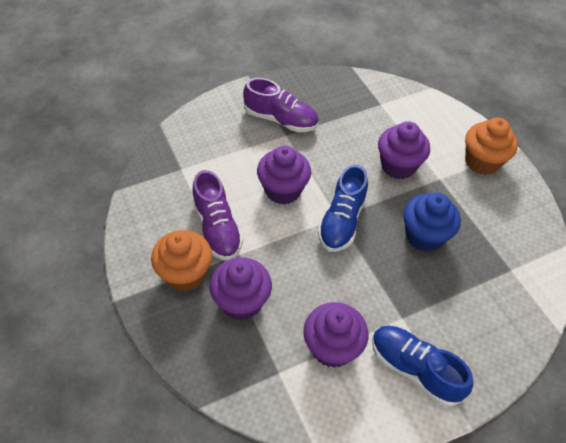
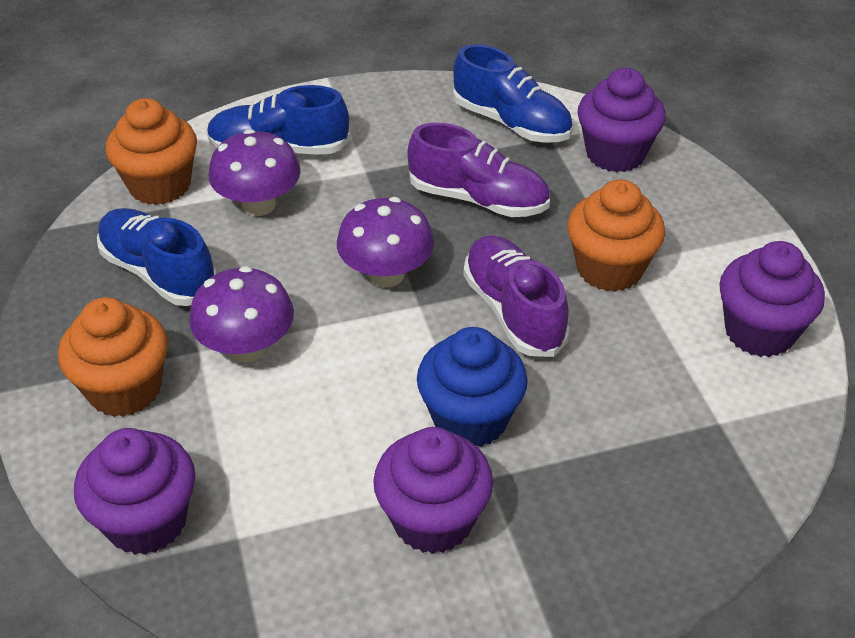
blue shoe: [318,164,368,252] [372,325,473,407] = 2 -> [97,208,217,306] [207,85,350,154] [453,44,573,143] = 3
orange cupcake: [151,230,212,291] [465,117,518,175] = 2 -> [58,297,168,417] [106,98,197,205] [567,179,665,292] = 3
purple mushroom: none = 0 -> [189,266,294,363] [209,129,301,216] [337,197,434,287] = 3

